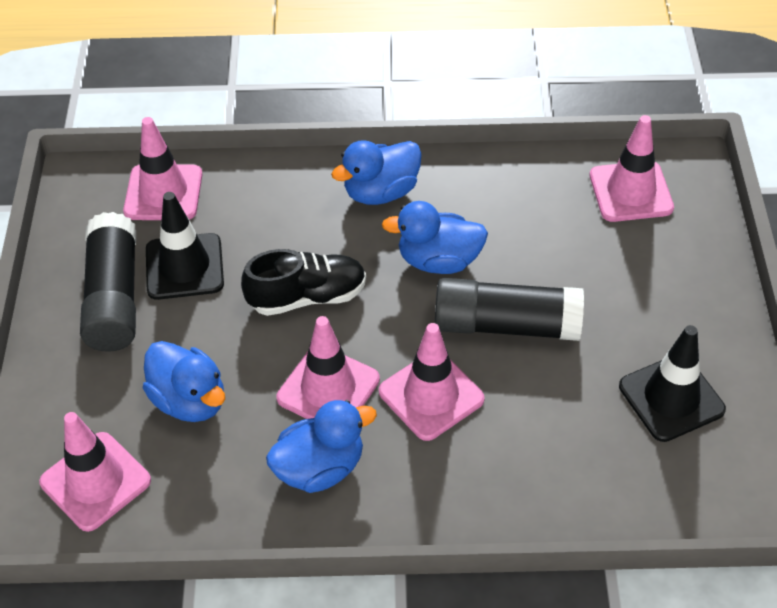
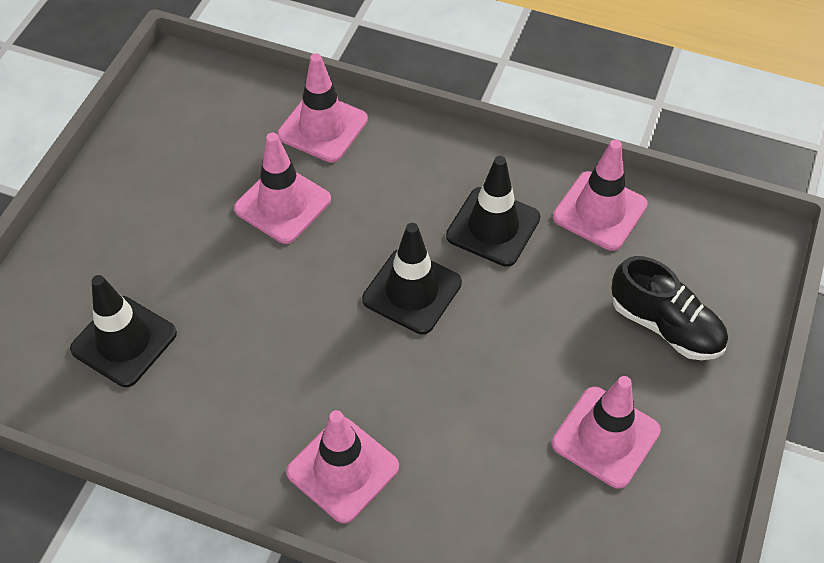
black glue stick: [80,212,136,352] [435,278,584,341] = 2 -> none = 0
black traffic cone: [146,192,224,300] [619,325,726,442] = 2 -> [70,275,177,387] [362,223,462,334] [446,156,540,267] = 3
blue duck: [143,341,225,422] [266,400,377,493] [331,140,422,205] [382,201,488,274] = 4 -> none = 0

